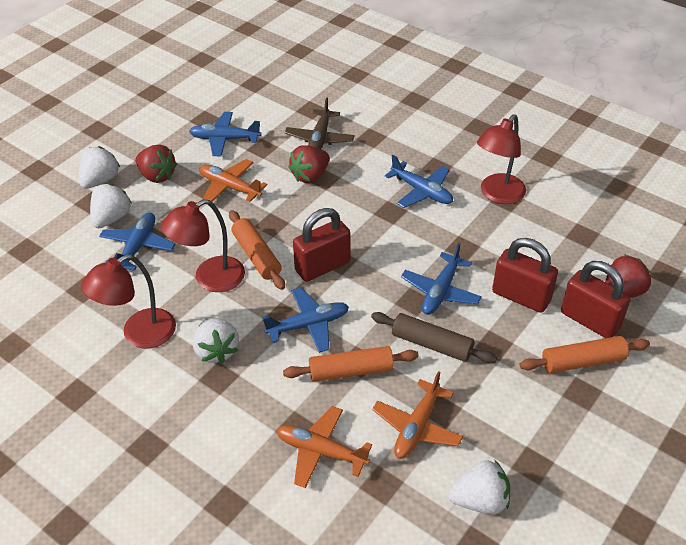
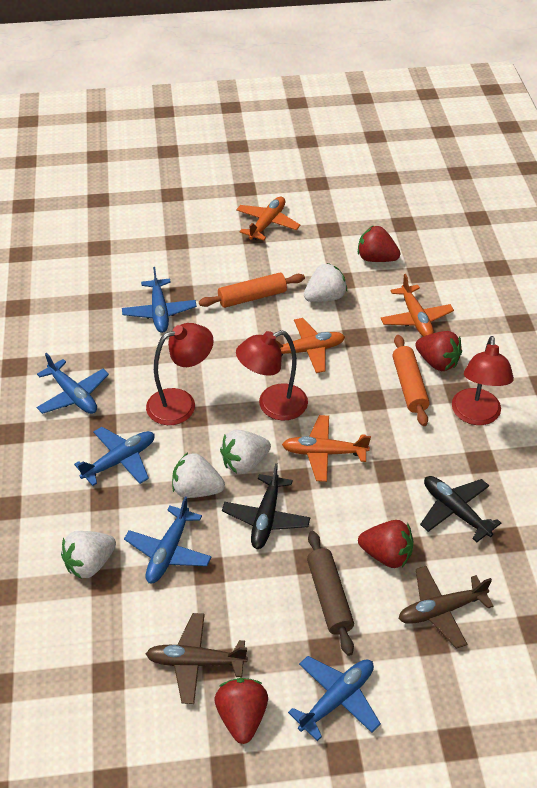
black plane: none = 0 -> [222,463,310,549] [420,476,501,543] = 2
brown plane: [285,97,355,149] = 1 -> [145,613,248,704] [398,566,494,649] = 2
orange plane: [199,159,267,202] [277,406,372,488] [372,371,463,459] = 3 -> [236,197,300,241] [275,318,345,373] [282,415,371,482] [381,274,454,337] = 4
orange rolling pin: [229,210,285,290] [283,346,419,382] [520,336,650,373] = 3 -> [199,273,305,308] [392,335,430,426] = 2
red padlock: [293,208,351,282] [492,238,558,313] [561,261,631,338] = 3 -> none = 0
red strawberry: [136,145,177,183] [288,145,330,183] [605,254,652,298] = 3 -> [214,678,268,744] [358,225,400,262] [358,520,413,568] [415,331,462,371] = 4

